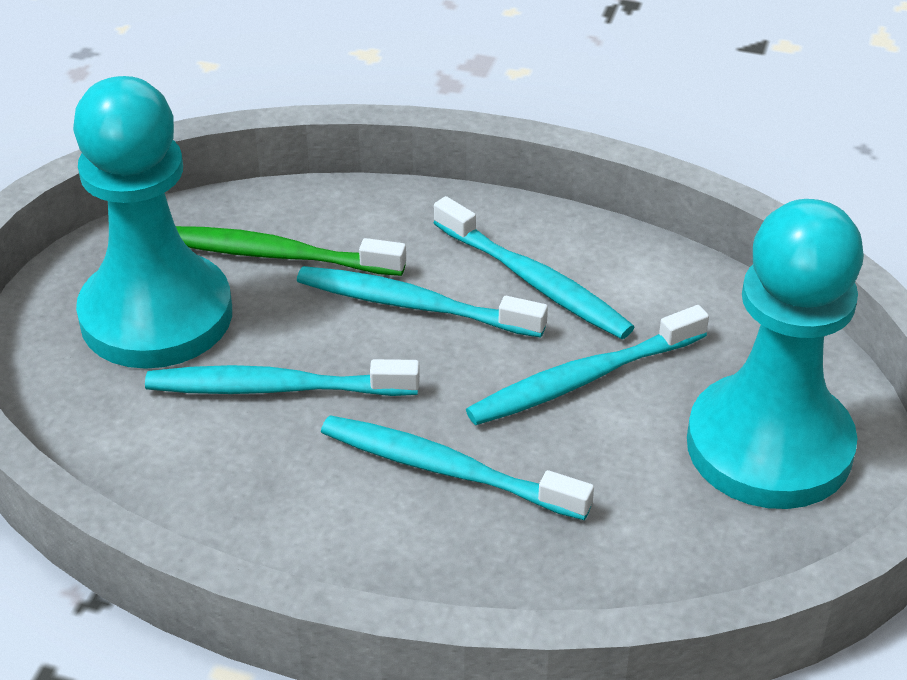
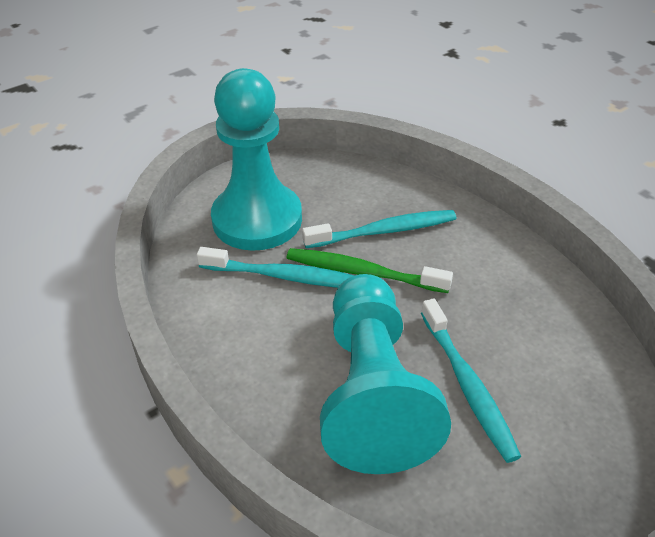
turquoise toothbrush: [145,359,420,396] [297,266,548,338] [321,415,594,520] [434,196,634,339] [466,305,709,425] = 5 -> [197,247,355,288] [302,210,456,248] [421,298,521,463] = 3

